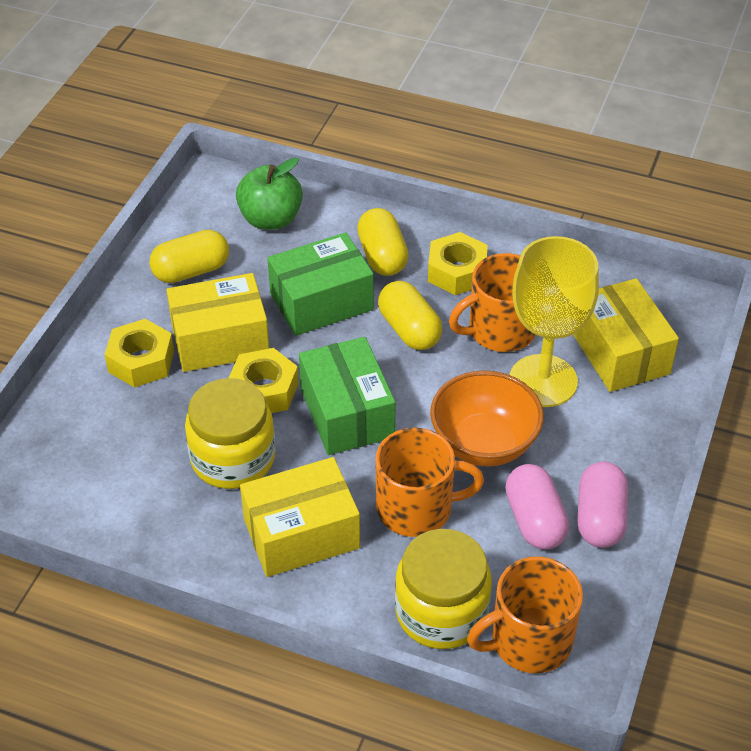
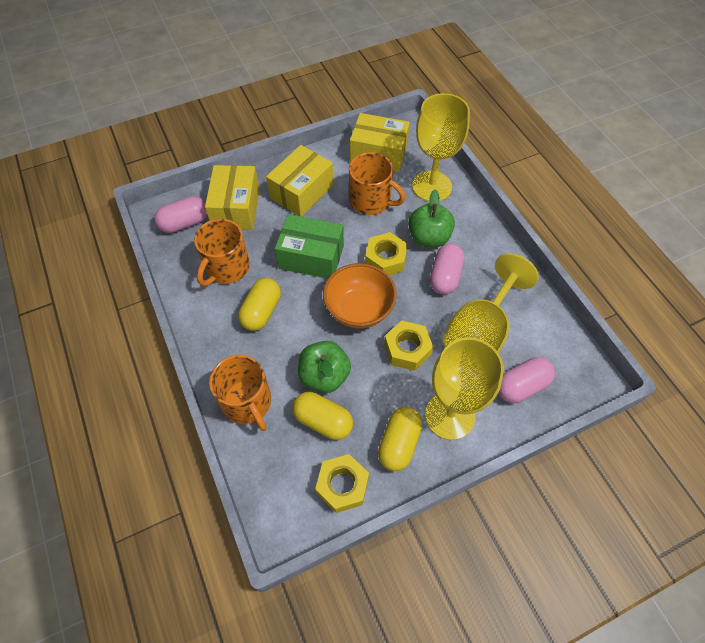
green apple: [236,157,303,230] = 1 -> [298,341,351,393] [408,190,455,248] = 2
green box: [267,232,374,336] [299,337,396,455] = 2 -> [275,214,344,279] = 1
pink capsule: [505,464,569,550] [577,462,628,548] = 2 -> [154,196,207,233] [430,243,464,295] [498,357,555,403] = 3
yellow goblet: [510,236,599,407] = 1 -> [412,93,470,201] [425,337,504,440] [443,254,539,353] = 3
yellow jar: [185,378,276,489] [395,529,492,649] = 2 -> none = 0

